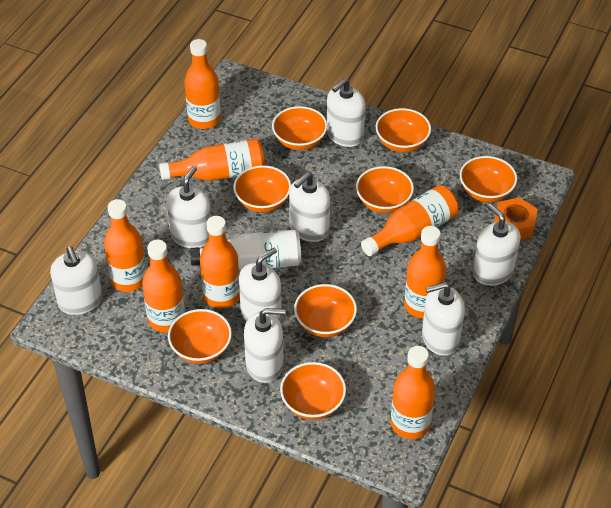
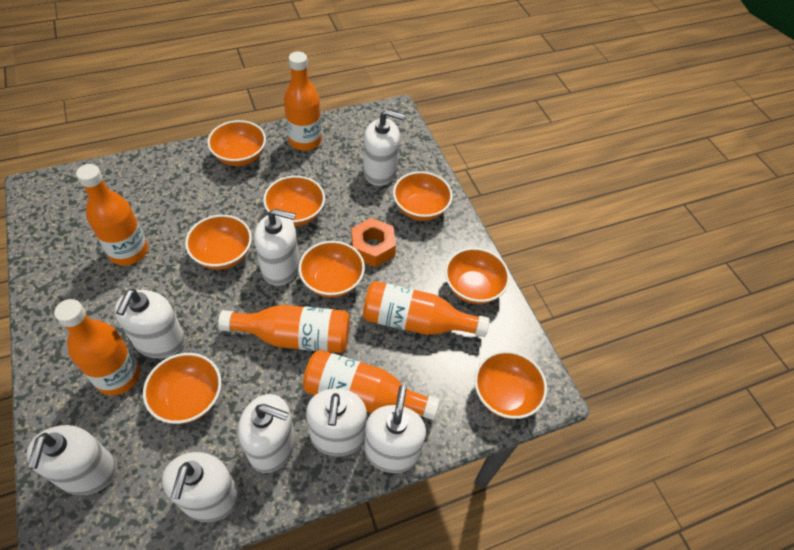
orange bottle: [104,199,146,292] [142,240,185,332] [159,139,265,181] [184,39,221,129] [200,216,240,308] [361,185,458,256] [391,346,435,439] [404,226,446,319] = 8 -> [54,299,140,395] [76,164,148,266] [218,305,350,353] [284,51,322,151] [303,350,440,420] [363,281,490,337] = 6
white bottle: [190,229,301,270] = 1 -> none = 0

